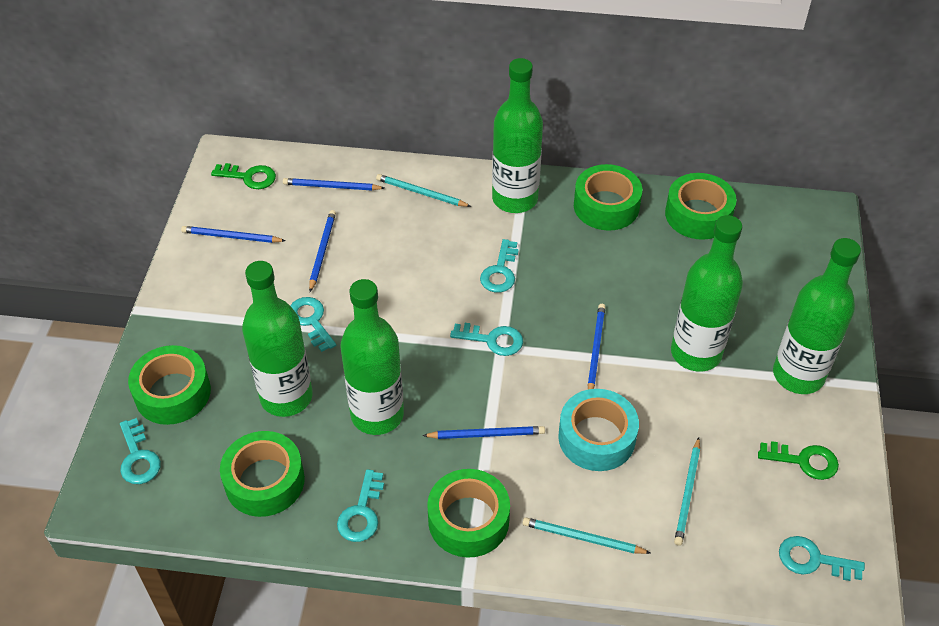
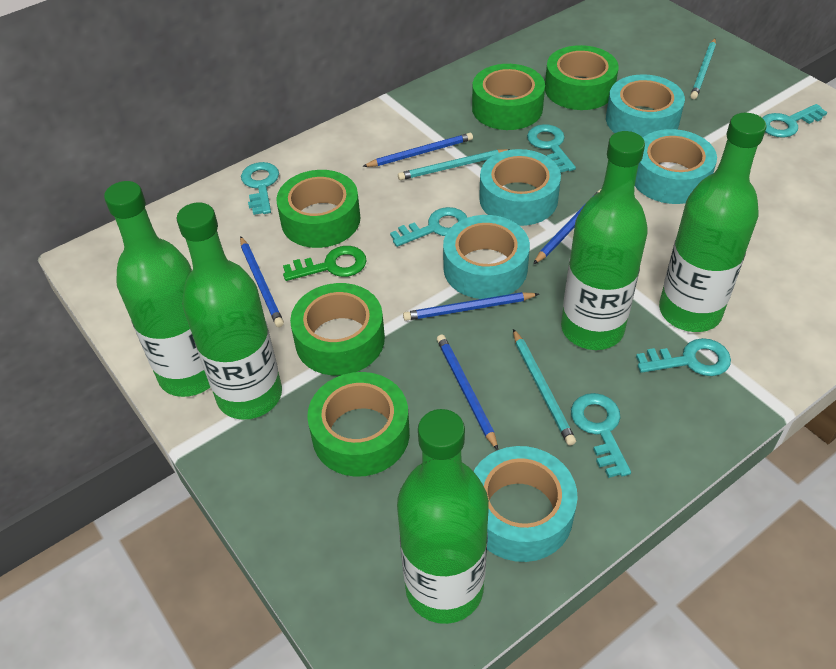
green key: [211,163,276,189] [758,441,839,480] = 2 -> [283,246,367,281] = 1
turquoise tape: [558,389,639,471] = 1 -> [443,215,530,299] [473,446,578,562] [479,149,561,226] [606,74,685,138] [635,129,717,204] = 5

